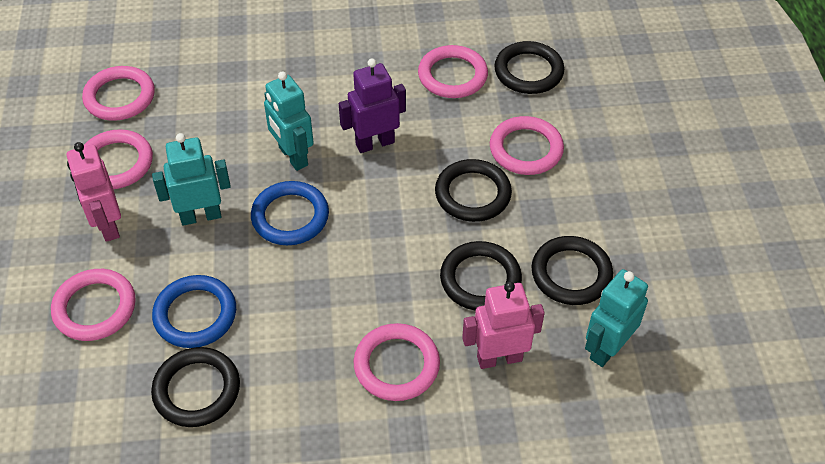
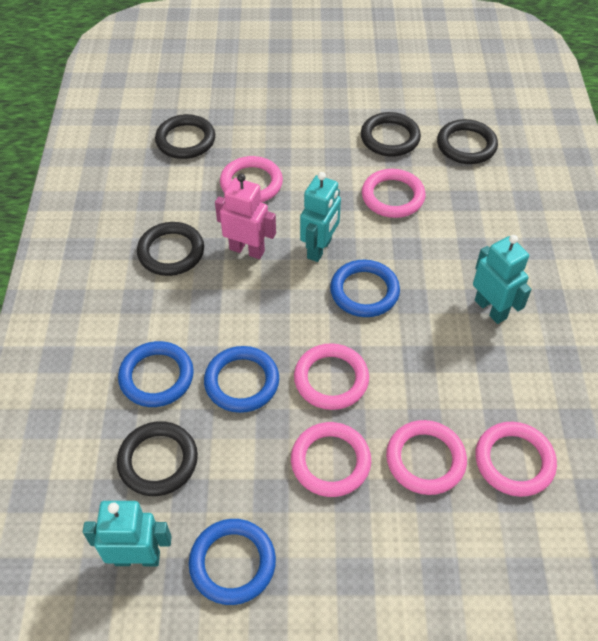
blue ring: [152,275,236,348] [251,181,329,245] = 2 -> [118,341,194,407] [189,519,276,605] [204,346,279,413] [330,260,400,317] = 4
pink robot: [66,142,121,242] [462,281,545,369] = 2 -> [215,174,276,259] = 1
purple robot: [339,59,406,153] = 1 -> none = 0

